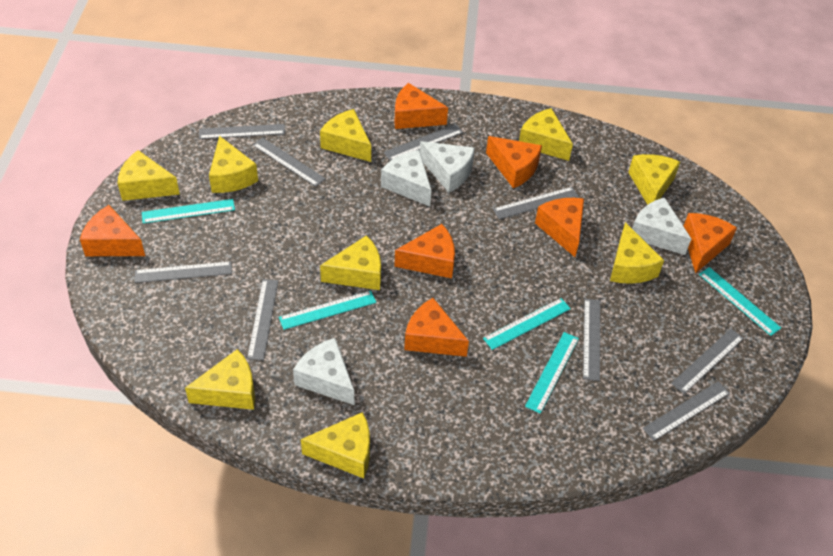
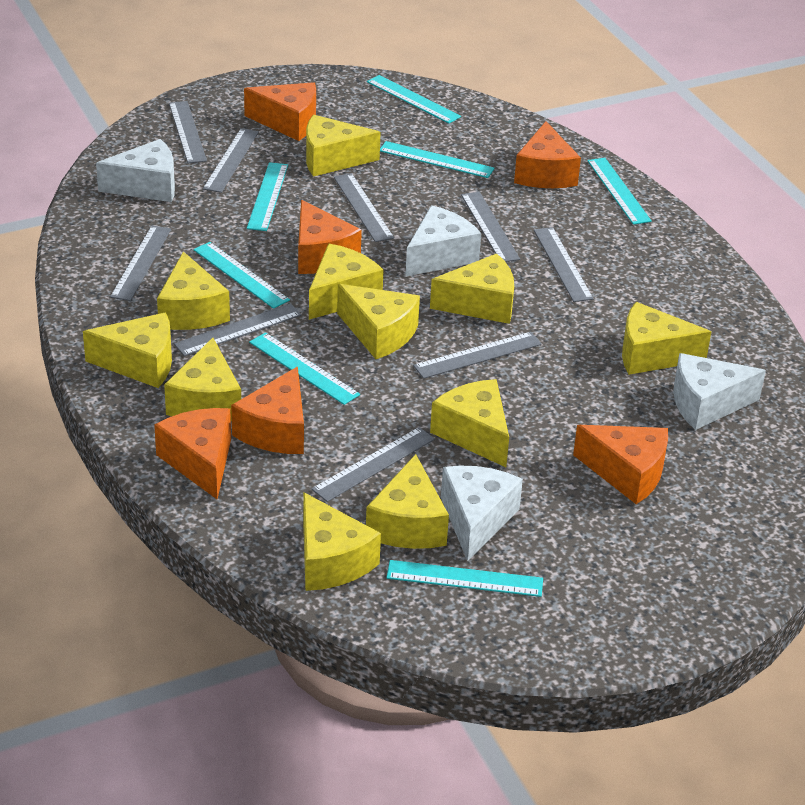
orange cheese: [80,205,145,256] [394,224,455,278] [395,83,448,129] [404,298,469,357] [486,136,542,188] [535,198,584,257] [684,213,737,274] = 7 -> [154,408,231,499] [231,367,304,454] [244,82,316,141] [298,200,362,274] [514,121,581,188] [573,425,668,504] = 6
turquoise ruler: [142,199,235,223] [279,290,376,330] [483,298,571,350] [525,332,579,414] [699,267,781,336] = 5 -> [193,242,290,309] [247,162,288,231] [249,332,360,405] [367,75,461,123] [380,141,495,178] [386,560,543,597] [587,158,652,225] = 7
yellow cheese: [117,150,180,201] [185,349,255,410] [209,136,258,193] [301,412,370,478] [320,109,371,162] [320,235,381,290] [519,108,573,161] [610,222,664,284] [628,154,680,205] = 9 -> [83,313,172,388] [157,251,230,330] [164,338,241,421] [303,492,381,591] [306,115,381,177] [309,244,384,320] [337,284,420,359] [366,454,449,549] [430,254,514,324] [430,379,509,467] [622,302,711,375] = 11

